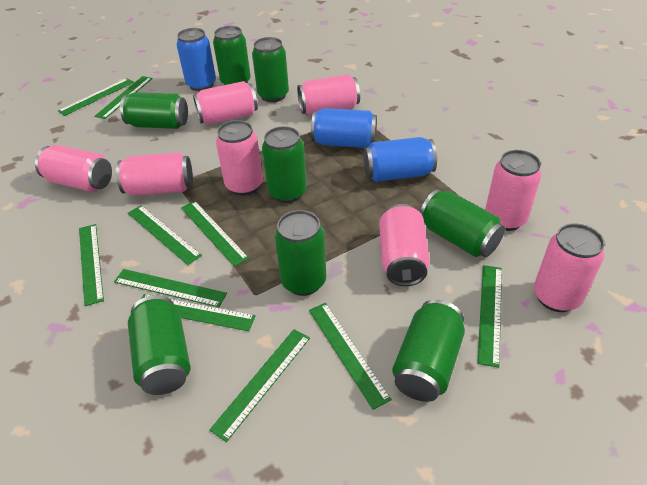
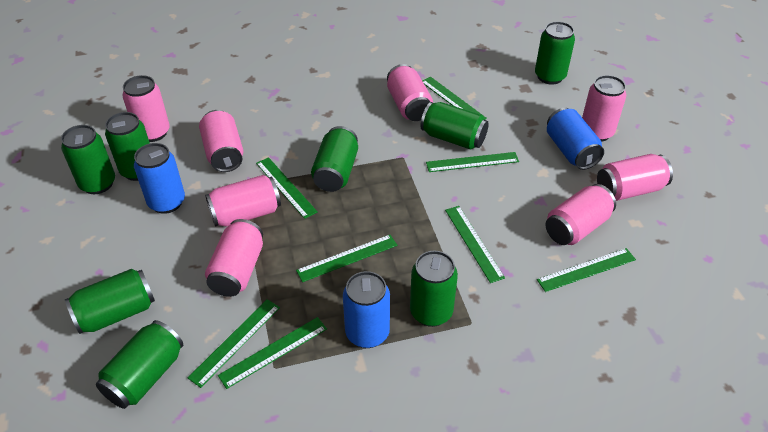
green ruler: [58,78,134,116] [79,224,104,306] [94,76,152,119] [114,269,227,307] [128,205,202,265] [141,294,256,331] [181,201,249,267] [209,329,310,442] [309,303,392,410] [477,265,502,368] = 10 -> [188,299,280,388] [218,317,327,389] [256,157,318,219] [296,235,397,282] [422,77,487,119] [426,152,519,172] [445,206,505,283] [537,248,636,292] = 8

